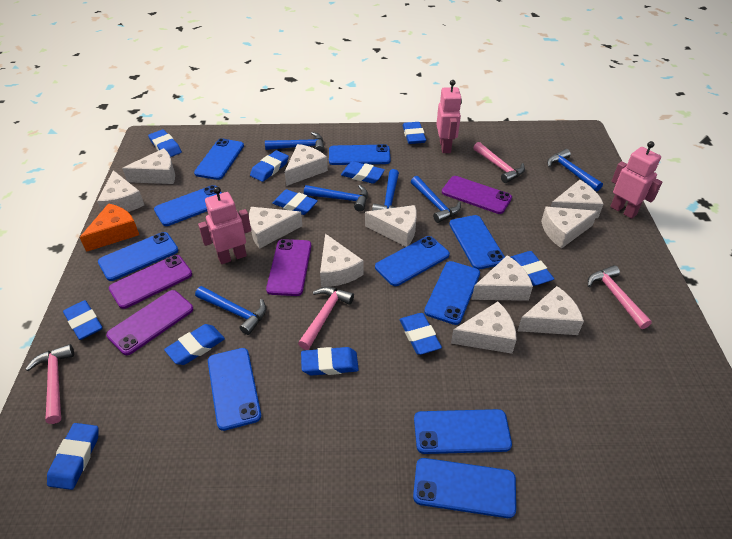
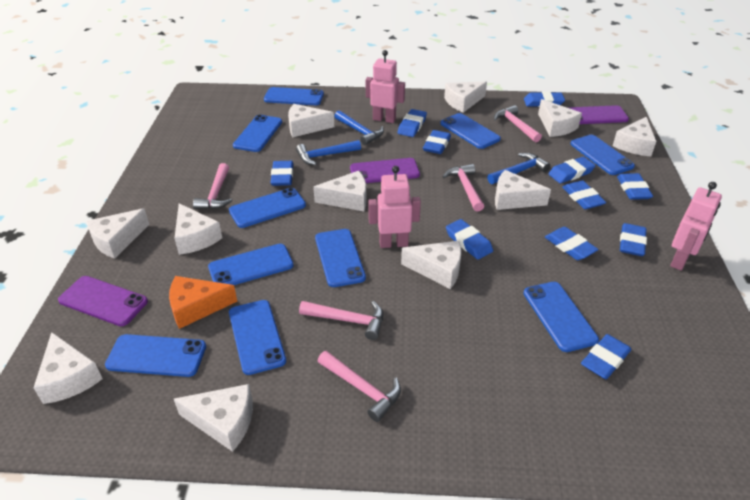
blue hammer: [195,286,266,335] [265,132,325,153] [304,185,368,212] [372,169,407,211] [411,176,461,223] [547,149,603,191] = 6 -> [296,140,361,165] [334,111,384,145] [487,153,550,184] = 3
pink hammer: [26,344,74,424] [298,287,354,350] [473,142,525,183] [588,265,652,329] = 4 -> [193,163,232,209] [299,301,383,340] [318,351,401,422] [442,164,484,212] [494,105,542,142] = 5
purple phone: [106,290,193,355] [109,255,192,309] [266,239,311,296] [442,176,512,214] = 4 -> [58,276,148,326] [350,158,420,183] [568,105,629,124] = 3

